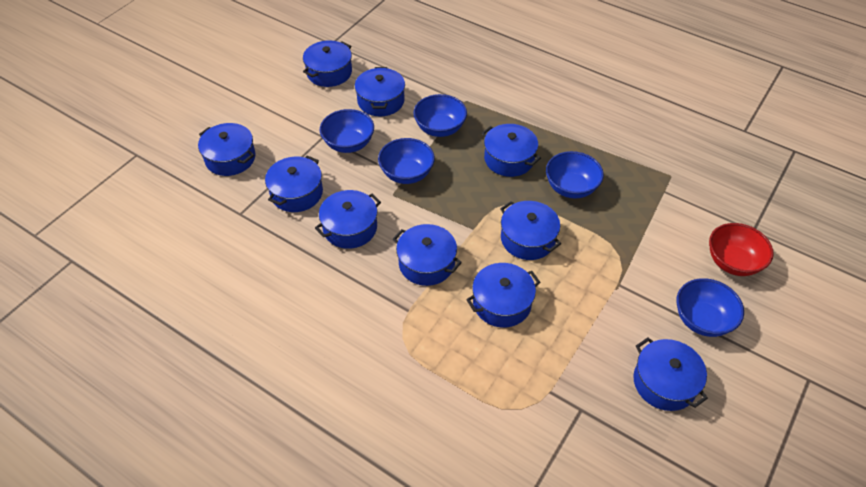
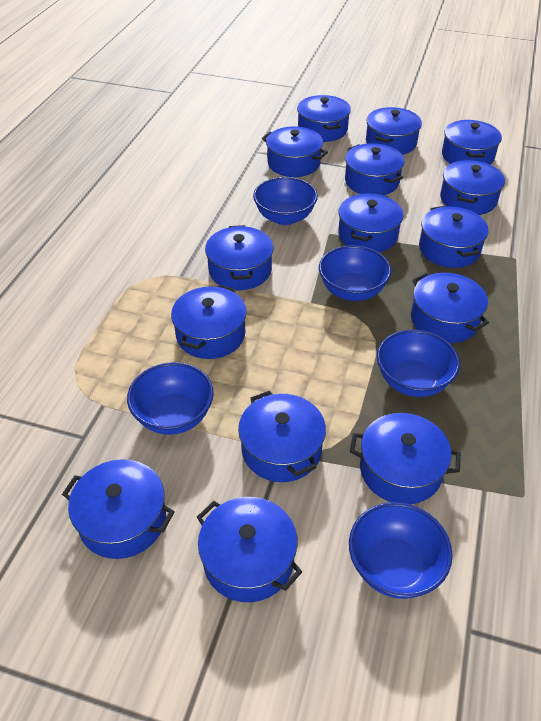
blue pot: [198,123,256,176] [265,156,323,212] [303,40,352,87] [315,190,381,249] [355,67,405,116] [393,224,462,286] [466,263,541,328] [482,124,541,177] [500,201,561,260] [633,337,708,411] = 10 -> [62,459,175,559] [171,285,247,359] [197,497,302,602] [205,225,273,290] [238,391,326,482] [262,126,328,177] [297,95,351,142] [338,193,404,252] [345,143,404,195] [350,413,461,504] [366,107,422,155] [411,273,489,343] [419,206,489,268] [440,160,505,215] [442,120,502,165] = 15
red bowl: [709,223,774,276] = 1 -> none = 0

